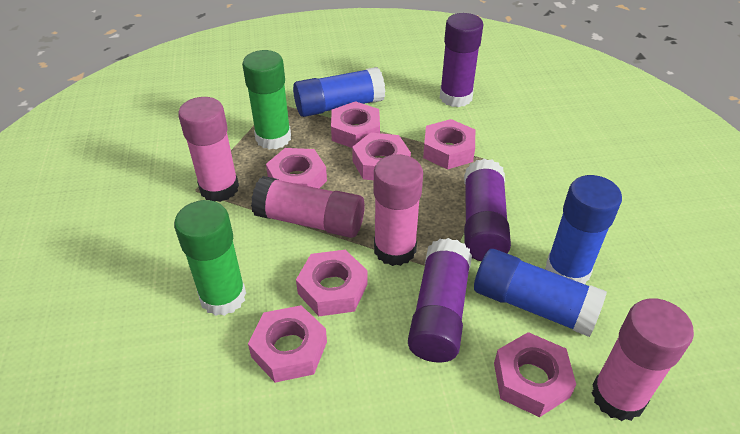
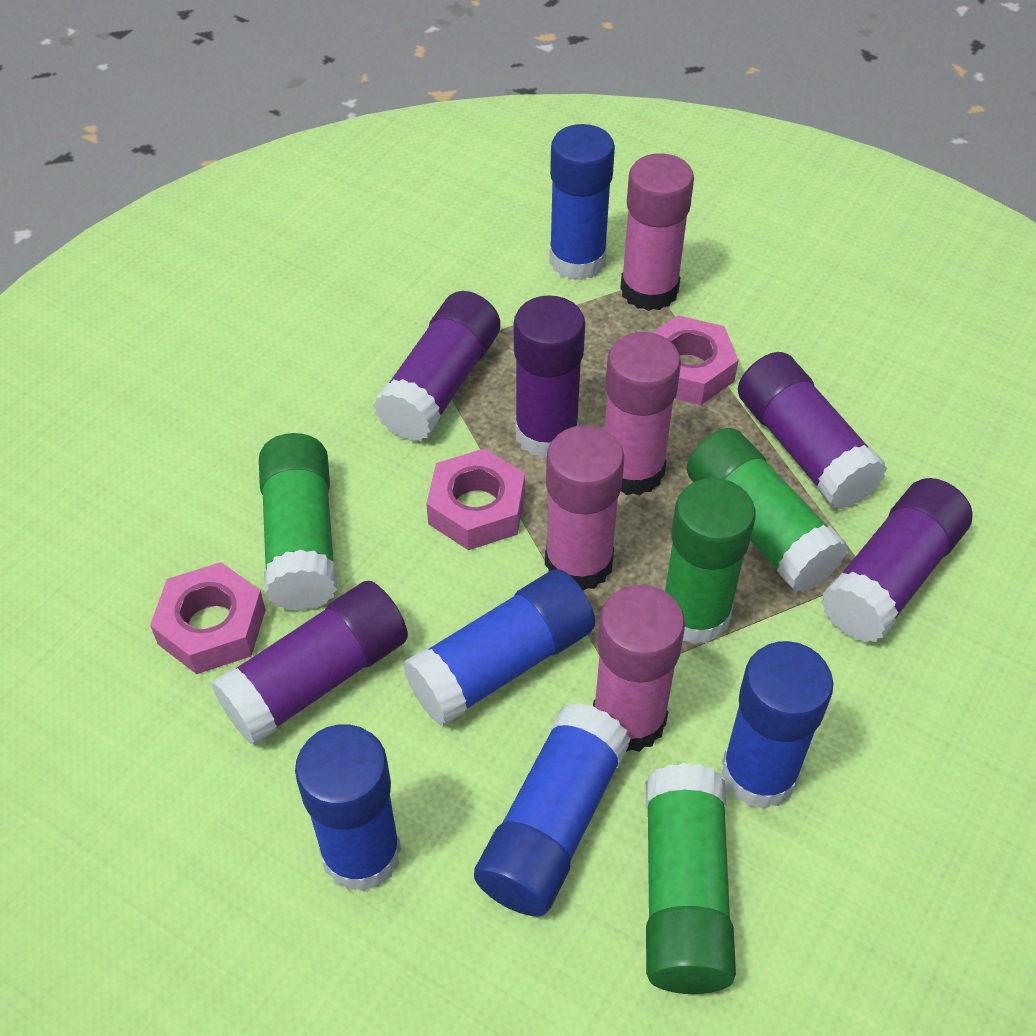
blue glue stick: [293,67,385,117] [474,249,607,337] [545,175,622,284] = 3 -> [295,724,401,892] [403,569,595,726] [474,703,631,916] [549,124,615,280] [722,641,834,809] = 5
green glue stick: [174,200,246,316] [242,50,291,150] = 2 -> [259,433,337,611] [646,763,736,994] [665,478,756,645] [686,428,849,592] = 4
pink nut: [248,305,327,383] [266,148,327,188] [296,250,368,316] [331,101,380,148] [352,133,411,180] [423,119,475,169] [494,332,576,417] = 7 -> [150,562,266,674] [426,448,525,550] [652,315,739,405] = 3
purple glue stick: [408,238,472,363] [440,13,484,107] [464,159,511,261] = 3 -> [212,581,408,745] [373,291,500,441] [514,295,585,458] [738,352,887,510] [821,478,973,643] = 5

